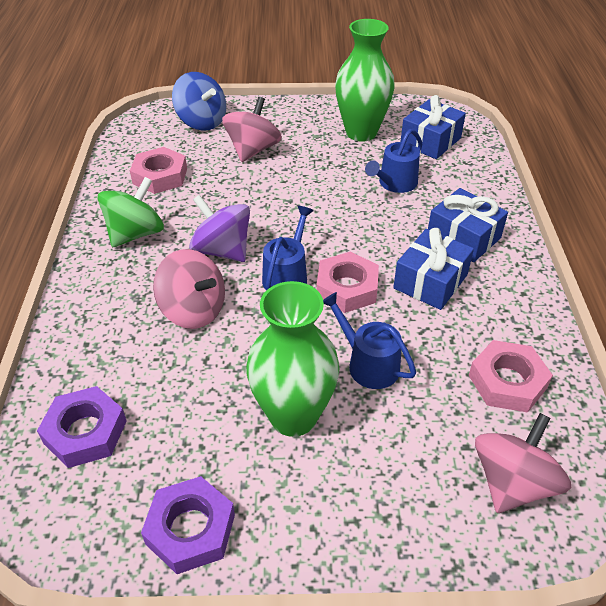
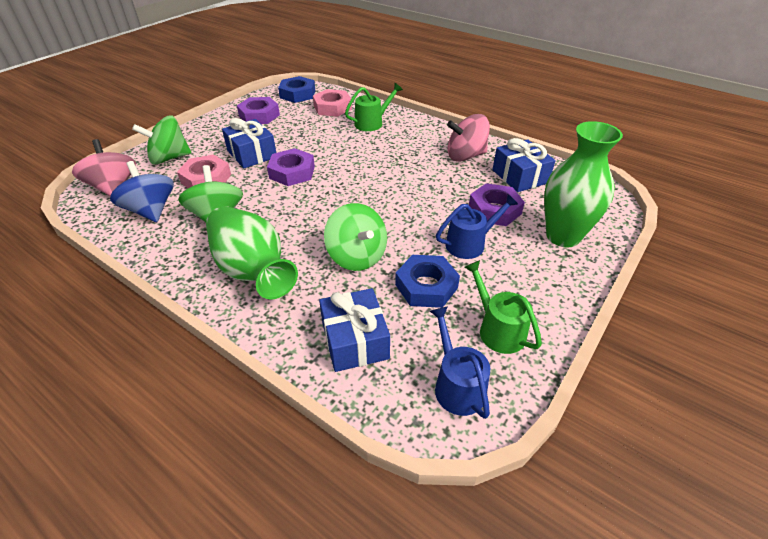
blue nut: none = 0 -> [278,76,315,103] [395,255,460,308] = 2
blue watering can: [262,206,314,291] [323,292,416,389] [365,129,423,193] = 3 -> [430,306,490,419] [436,194,518,259] = 2
green spinning top: [98,177,164,247] = 1 -> [132,115,191,165] [178,165,243,222] [324,203,387,271] = 3
green watering can: none = 0 -> [345,83,403,131] [464,260,542,354] = 2
pink nut: [130,147,187,194] [316,252,379,313] [469,340,553,413] = 3 -> [177,155,231,188] [313,89,352,117] = 2
pink spinning top: [153,249,225,329] [222,97,282,162] [475,413,571,513] = 3 -> [72,139,136,196] [447,114,490,162] = 2
purple nut: [37,386,127,468] [141,476,235,574] = 2 -> [237,97,280,124] [267,148,315,186] [469,183,525,226] = 3
purple spinning top: [189,195,250,262] = 1 -> none = 0

